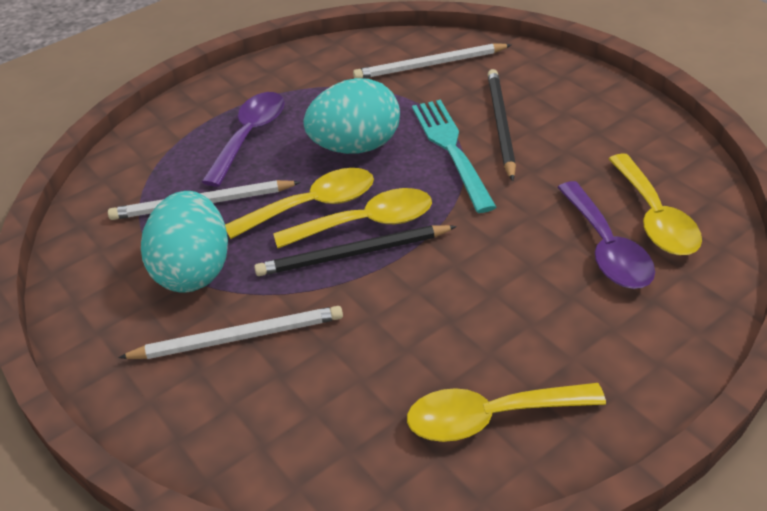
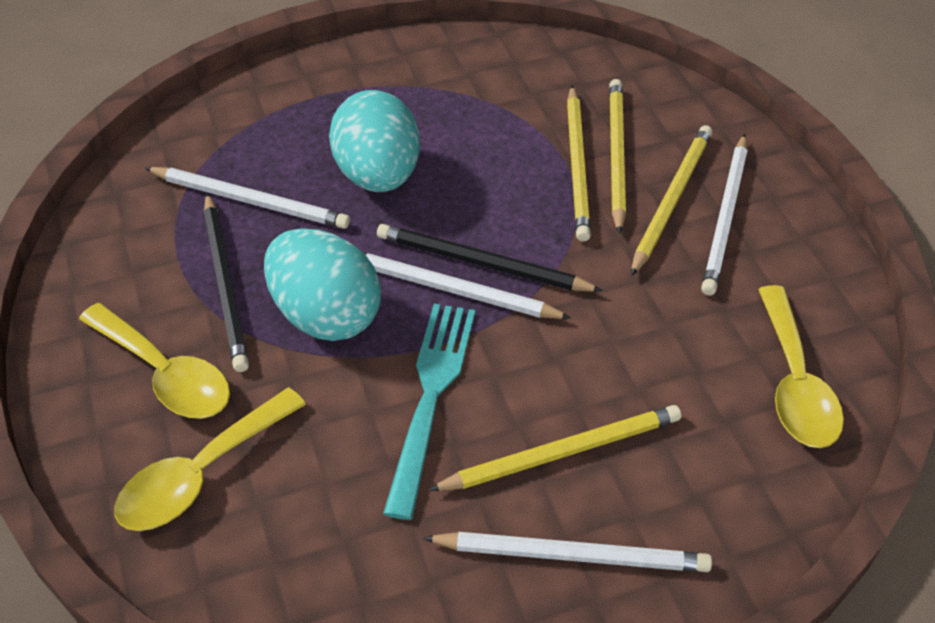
purple spoon: [202,92,285,187] [557,181,655,289] = 2 -> none = 0
white pencil: [108,180,301,220] [118,306,343,359] [353,43,511,79] = 3 -> [145,167,350,229] [363,252,571,319] [423,532,712,572] [701,134,747,295] = 4
yellow pencil: none = 0 -> [429,405,681,491] [567,86,591,242] [609,79,626,235] [631,125,712,276] = 4
yellow spoon: [225,168,374,239] [273,188,432,248] [407,383,606,442] [609,154,702,255] = 4 -> [79,303,230,419] [114,388,306,531] [758,285,844,448] = 3

